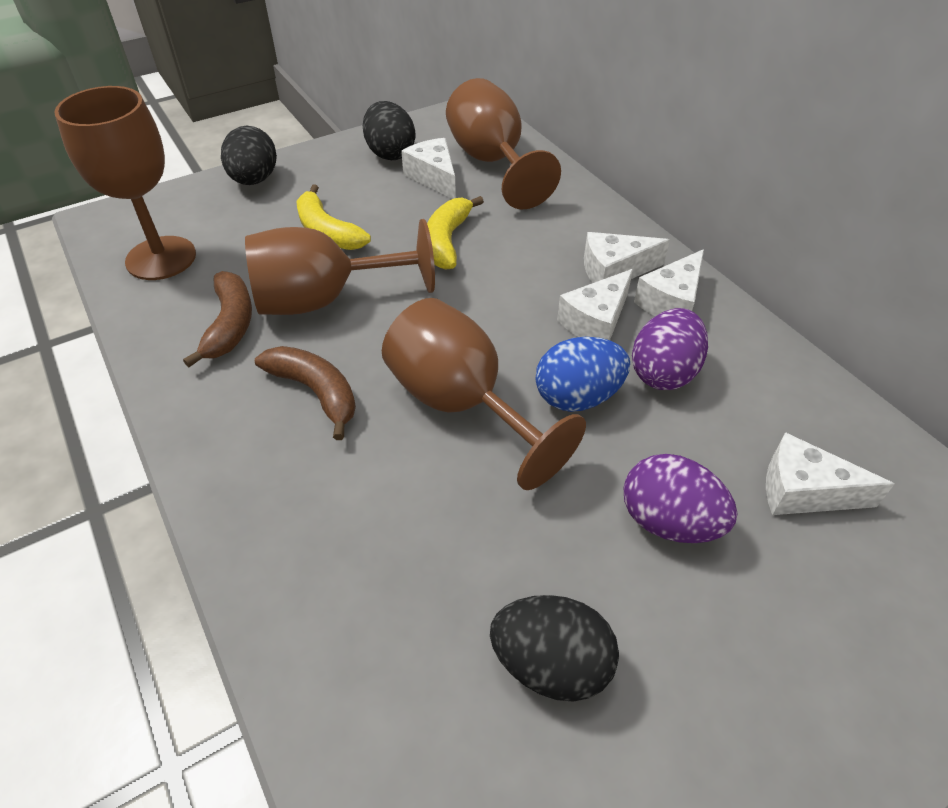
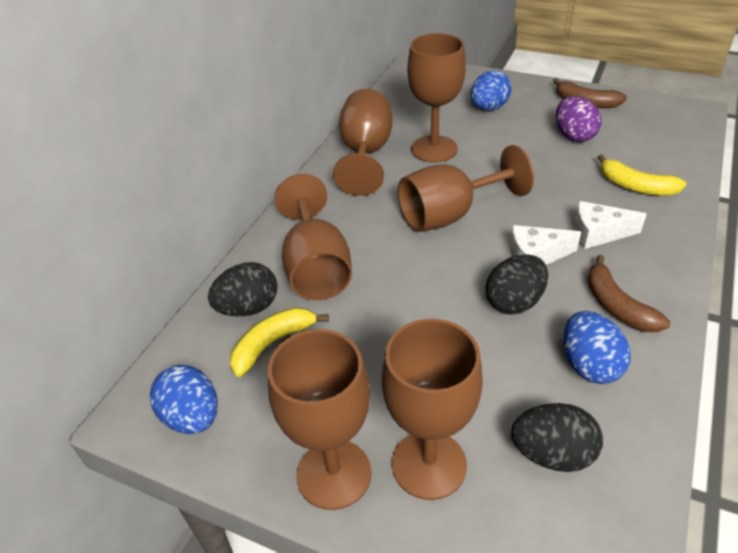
blue egg: [535,337,630,412] = 1 -> [150,365,218,434] [470,70,512,111] [563,311,631,384] = 3
brown goblet: [54,86,196,280] [245,219,435,315] [382,298,586,490] [446,78,561,209] = 4 -> [268,329,372,510] [274,174,352,300] [333,89,392,196] [382,319,483,500] [398,145,534,232] [407,33,466,163] = 6
purple egg: [624,454,738,543] [632,308,708,390] = 2 -> [556,96,602,142] = 1
white cheese: [401,138,456,199] [557,269,633,340] [584,232,670,283] [634,249,704,316] [766,432,895,515] = 5 -> [510,225,581,265] [574,201,647,249] = 2

